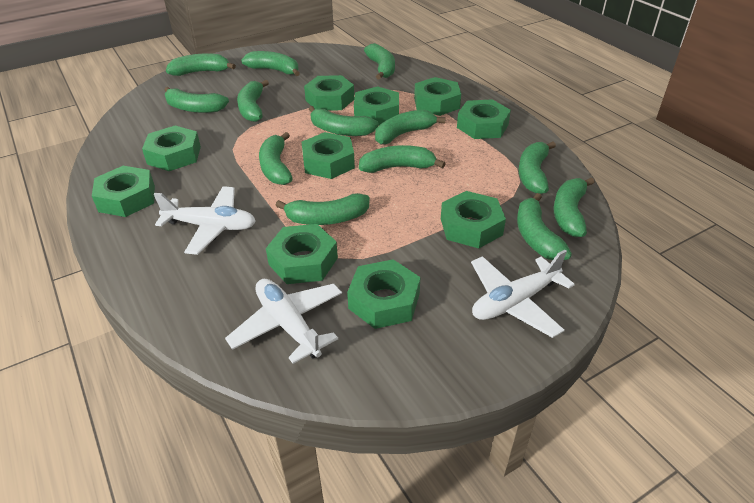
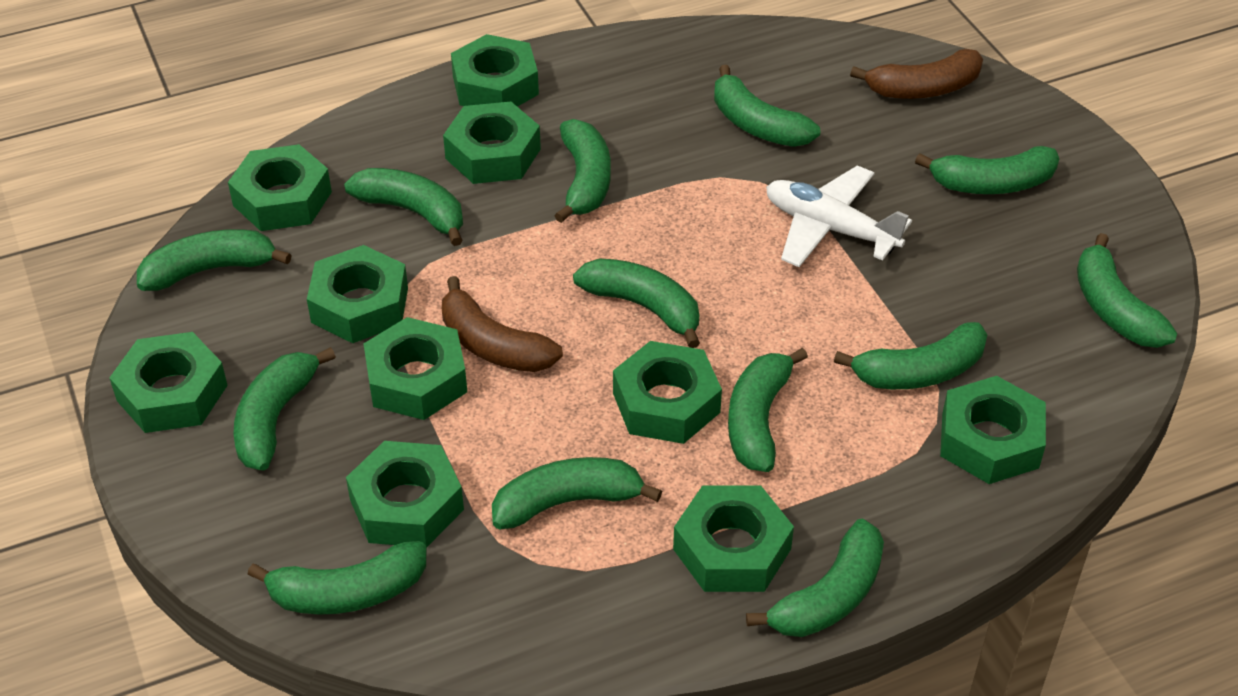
brown banana: none = 0 -> [442,276,563,372] [850,49,983,99] = 2
white plane: [154,186,256,255] [225,279,342,364] [471,250,575,338] = 3 -> [766,166,912,267] = 1

